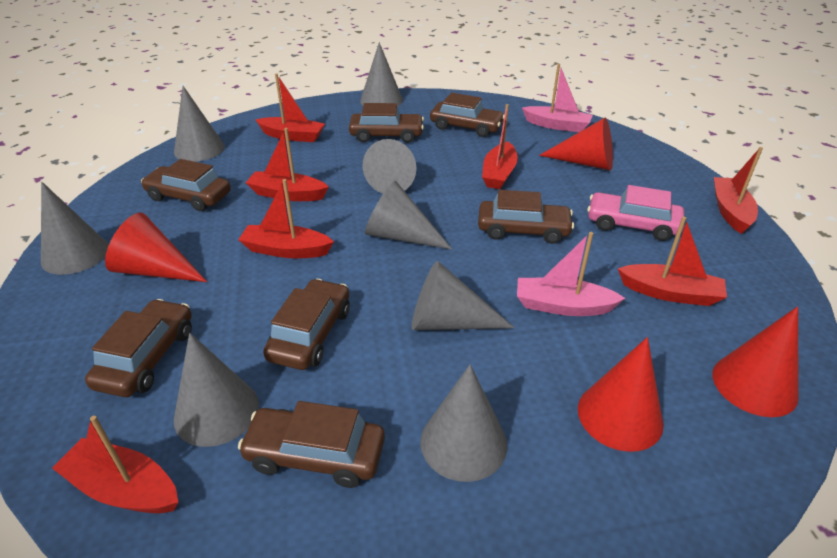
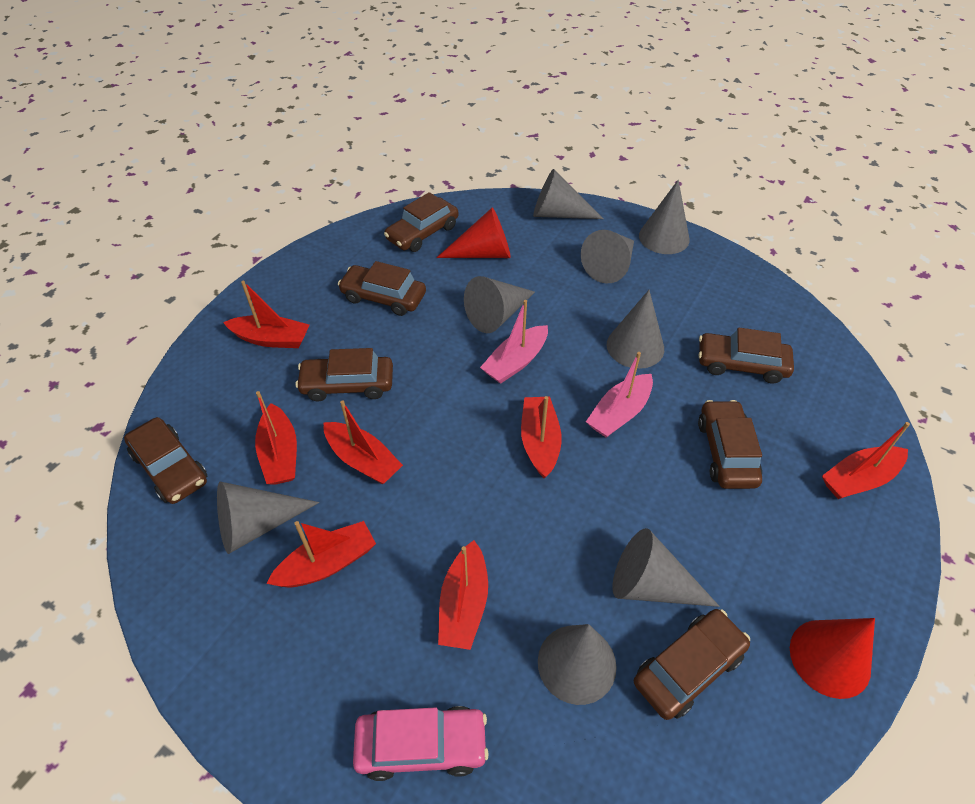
red cone: [105,213,207,282] [539,118,613,170] [578,337,664,452] [713,306,799,417] = 4 -> [437,208,511,258] [790,618,875,699] = 2

